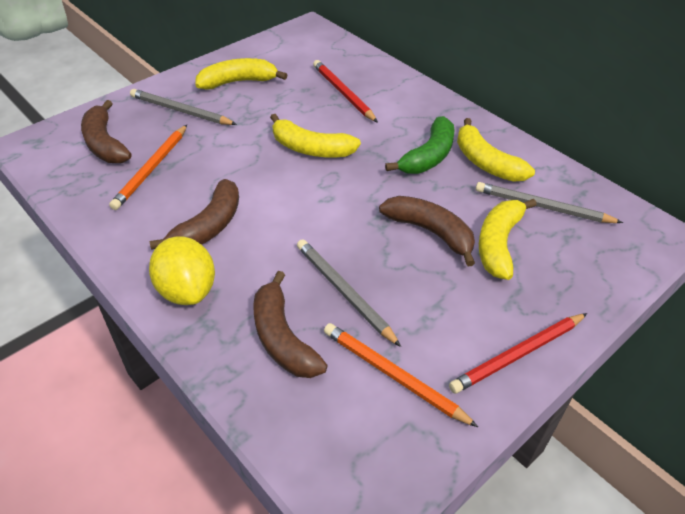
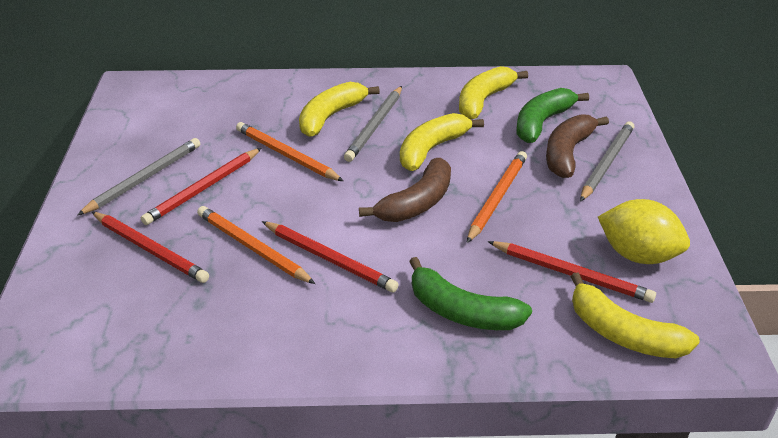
brown banana: [81,100,132,163] [149,179,239,250] [253,271,328,378] [379,196,475,266] = 4 -> [359,158,451,222] [546,114,609,178] = 2
green banana: [385,116,455,174] = 1 -> [409,257,532,330] [516,88,589,143] = 2
orange pencil: [109,125,187,210] [324,323,478,427] = 2 -> [197,206,315,284] [236,122,343,181] [467,151,527,243] = 3
red pencil: [313,60,378,123] [449,313,587,394] = 2 -> [92,212,209,283] [141,148,261,225] [262,221,399,292] [488,241,656,303] = 4

